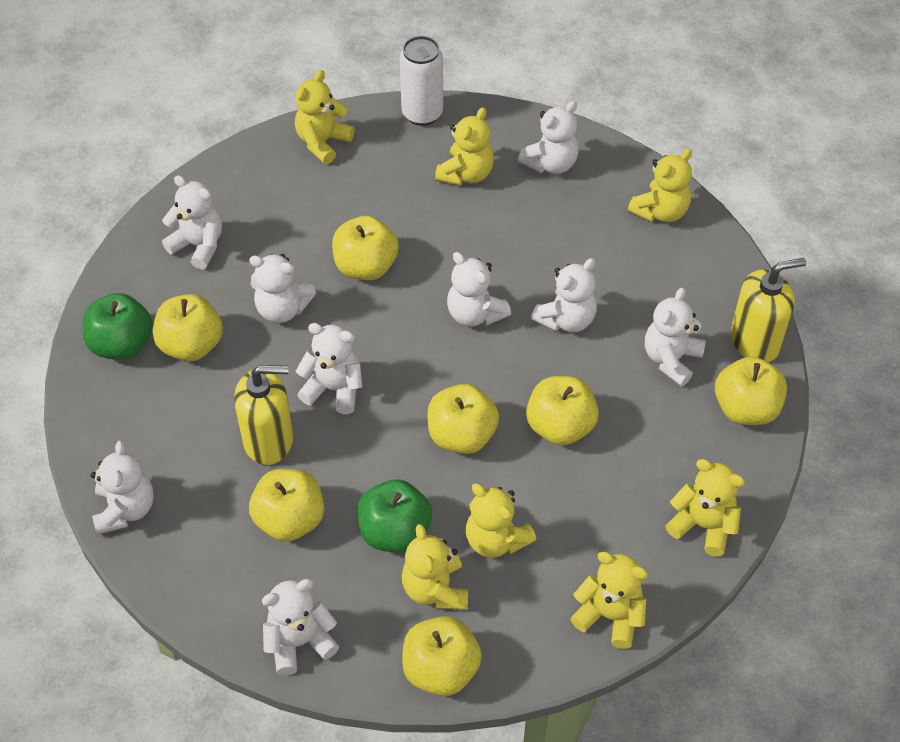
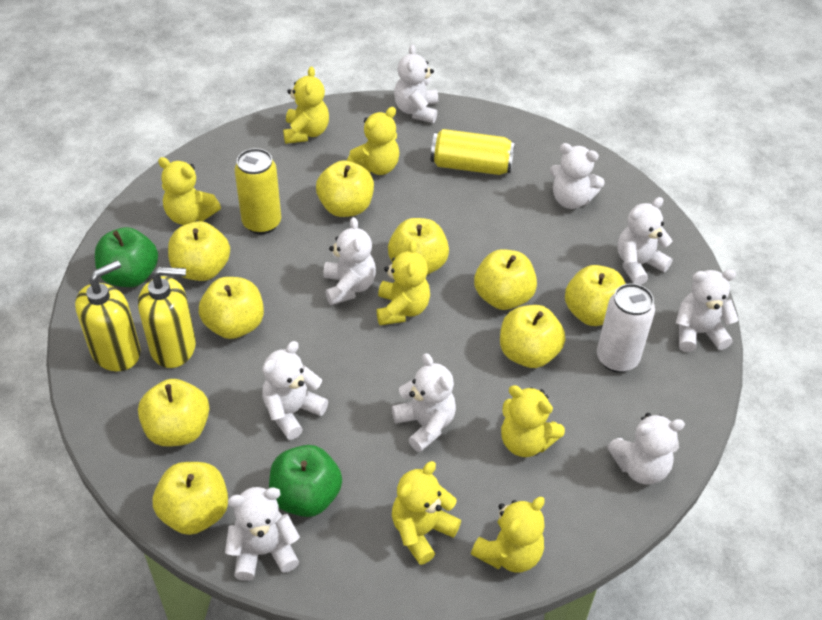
yellow apple: [153,294,223,361] [249,469,324,542] [332,216,399,280] [402,616,482,696] [427,384,499,454] [526,376,599,445] [715,356,787,425] = 7 -> [138,379,209,446] [153,462,228,535] [168,221,230,281] [199,277,264,339] [316,160,374,217] [388,218,449,275] [474,249,537,310] [500,305,565,368] [565,265,626,326] = 9
yellow can: none = 0 -> [234,148,281,234] [431,129,515,175] = 2

